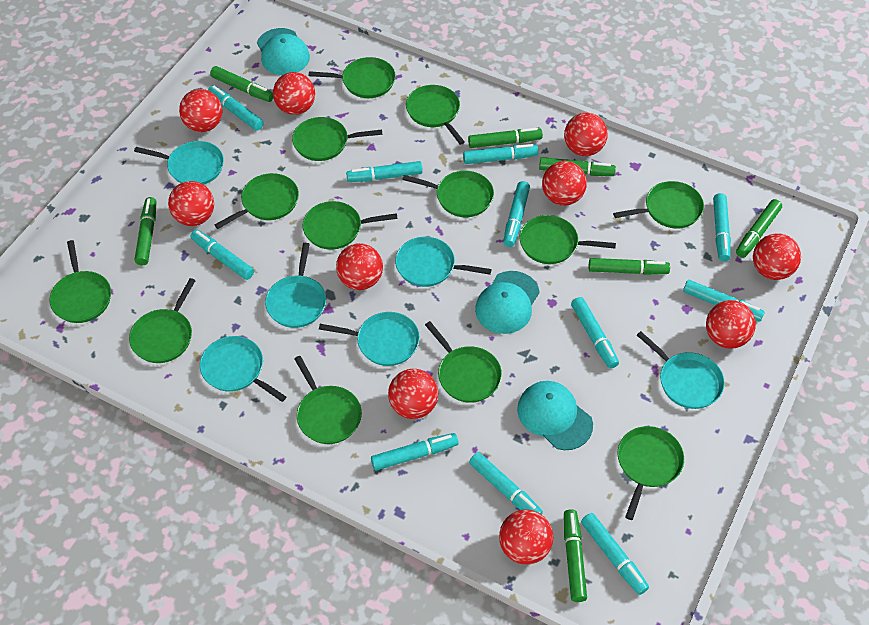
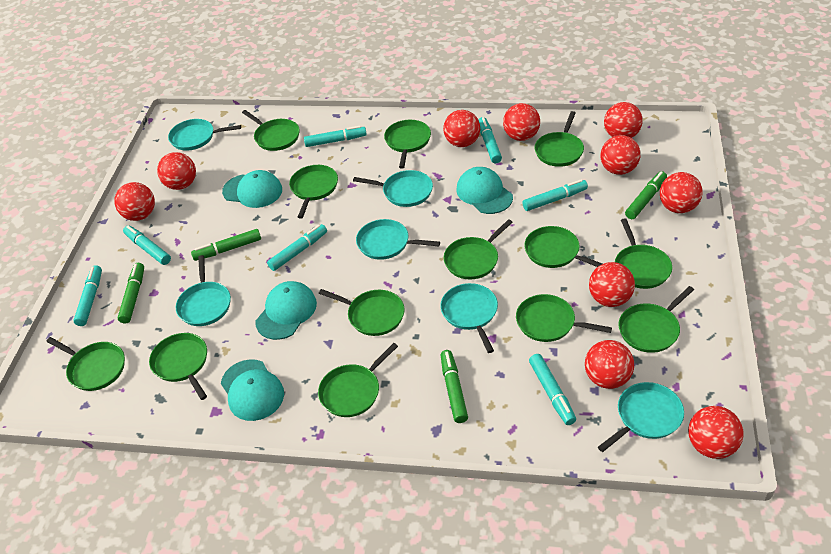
green marker: [134,197,156,266] [210,66,273,102] [468,128,543,148] [539,157,616,176] [564,509,587,602] [589,258,670,275] [736,199,782,258] = 7 -> [118,263,144,324] [191,229,261,261] [441,350,468,423] [625,171,667,219] = 4
turquoise cap: [257,28,310,75] [475,271,540,334] [517,381,593,450] = 3 -> [221,359,284,421] [222,170,282,208] [255,281,317,340] [456,167,513,214] = 4
turquoise marker: [191,229,254,280] [208,85,264,131] [346,161,423,182] [371,433,458,471] [463,144,538,164] [469,452,543,515] [503,181,530,247] [571,297,619,369] [581,513,649,595] [683,280,765,322] [713,193,731,261] = 11 -> [73,265,102,326] [123,225,171,265] [267,224,327,271] [304,126,367,147] [479,117,502,163] [522,179,588,211] [529,354,576,425] = 7

